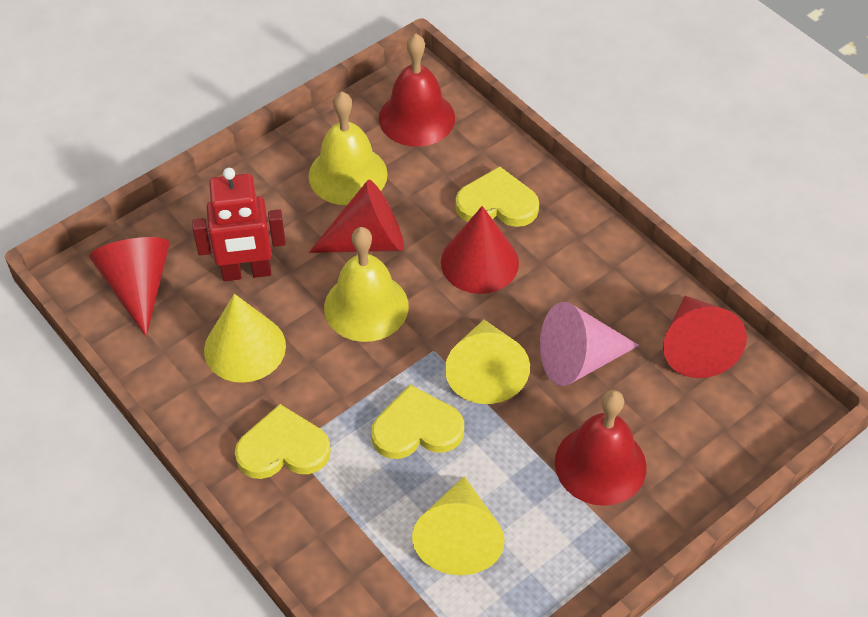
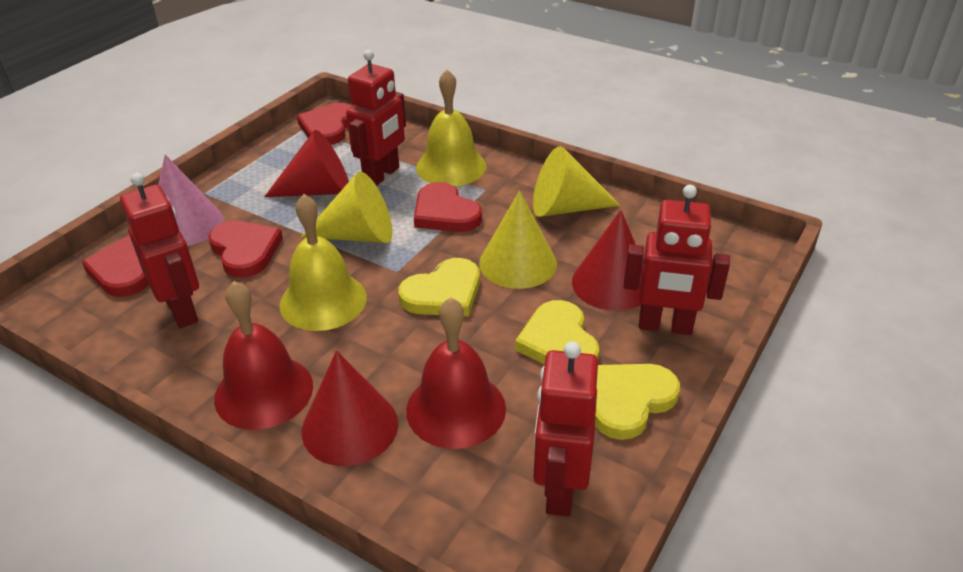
red cone: [89,237,170,336] [309,180,404,253] [441,206,519,294] [663,296,747,378] = 4 -> [264,130,349,197] [302,350,398,466] [572,210,643,311] = 3
red heart: none = 0 -> [82,236,149,297] [208,221,283,278] [297,103,352,145] [414,182,482,232] = 4
red robot: [192,168,286,281] = 1 -> [120,173,199,328] [346,50,406,186] [533,341,598,517] [624,185,730,335] = 4

